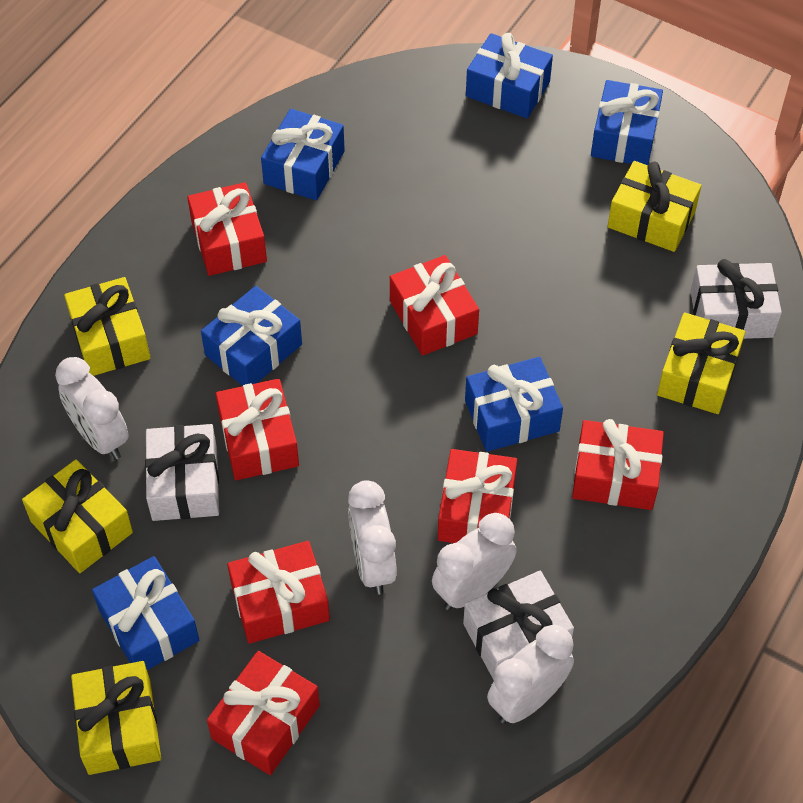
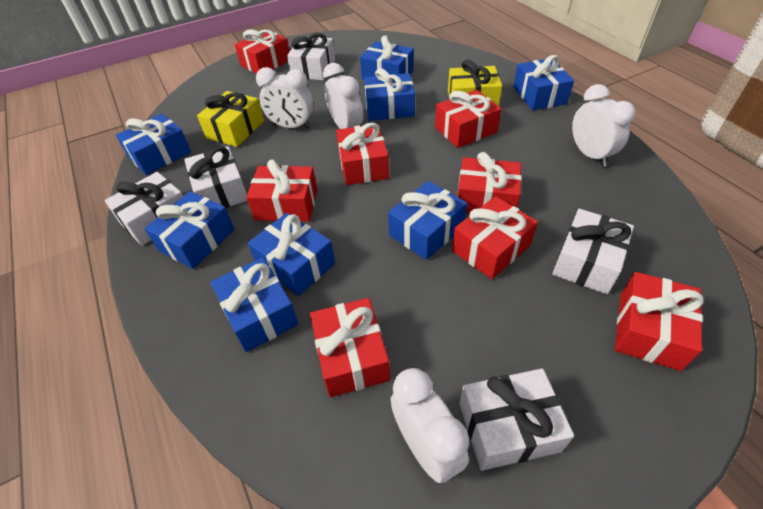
blue gift: [92,556,199,670] [201,286,302,386] [261,109,345,200] [465,357,563,452] [466,33,553,118] [591,80,663,165] = 6 -> [116,114,191,175] [145,191,235,269] [211,257,299,352] [248,213,335,296] [360,35,414,80] [364,68,415,121] [388,181,467,260] [513,55,574,111] = 8
red gift: [187,182,267,276] [207,651,320,775] [216,379,299,480] [227,541,330,644] [390,255,479,356] [438,449,517,543] [572,419,664,510] = 7 -> [235,29,290,74] [246,159,317,222] [310,298,390,397] [336,123,389,185] [435,90,502,148] [452,196,538,279] [457,152,522,214] [615,272,704,371] = 8
white gift: [145,424,219,521] [463,571,574,680] [691,259,782,339] = 3 -> [105,172,183,246] [184,146,247,208] [287,33,335,80] [459,368,574,471] [552,209,634,294] = 5
yellow gift: [22,459,133,573] [64,277,151,376] [71,661,161,775] [607,161,702,252] [657,312,745,414] = 5 -> [197,91,264,147] [448,59,502,106] = 2

